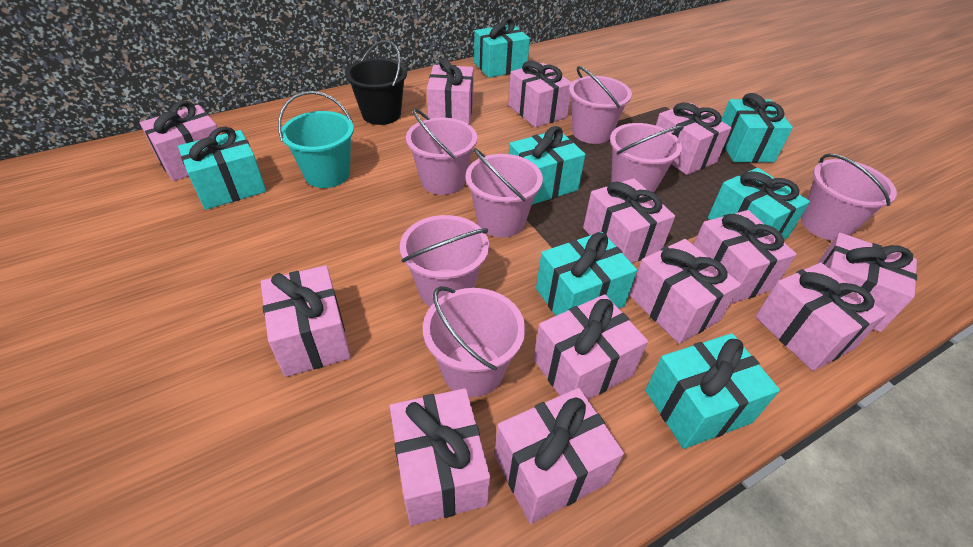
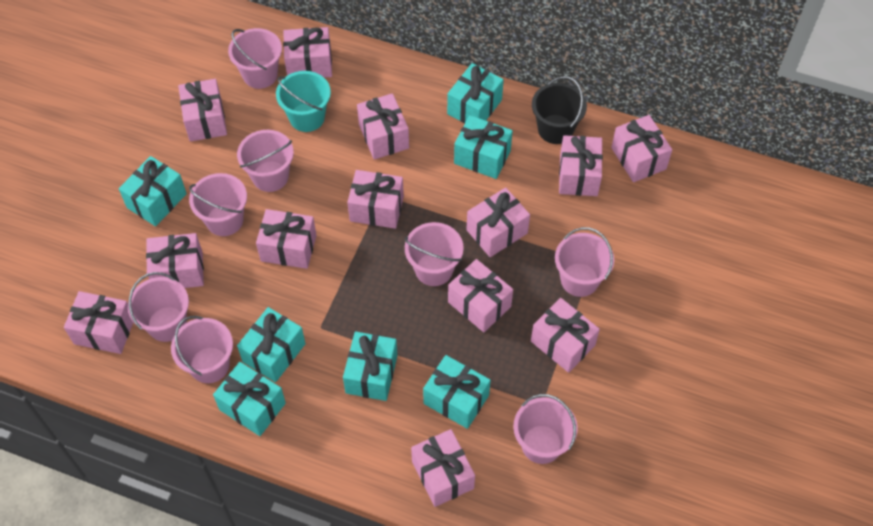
pink bucket: [400,215,489,307] [406,109,477,195] [423,286,525,397] [466,148,543,237] [569,66,632,144] [610,123,684,193] [801,153,897,241] = 7 -> [128,272,189,342] [171,316,233,383] [189,173,247,236] [228,28,282,89] [237,130,294,192] [405,222,464,286] [513,394,578,464] [555,227,614,297] = 8

